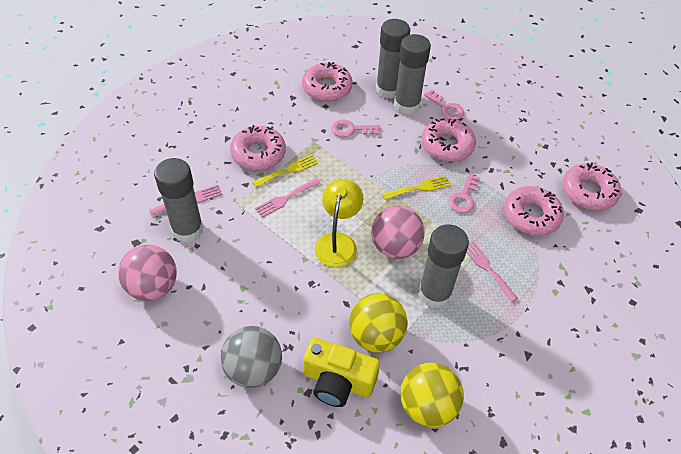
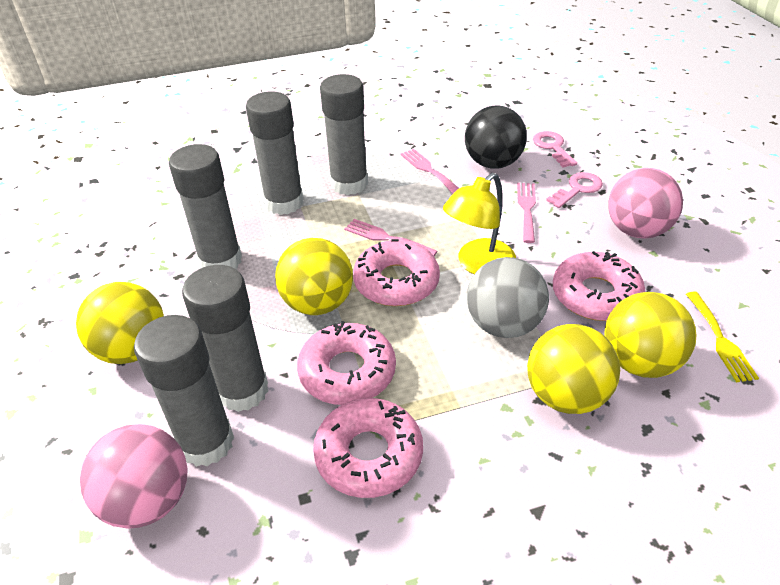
black ball: none = 0 -> [465,105,527,169] = 1
grey glue stick: [154,158,204,242] [376,19,410,99] [394,34,431,115] [419,224,469,308] = 4 -> [134,315,234,467] [169,144,242,269] [182,265,268,412] [246,91,303,215] [320,74,368,195] = 5
pink donut: [230,125,286,170] [302,62,353,102] [421,118,476,162] [504,186,564,236] [562,162,621,211] = 5 -> [297,321,396,405] [313,398,423,498] [353,239,440,306] [553,251,646,321] = 4
pink key: [331,120,380,137] [424,90,464,120] [448,173,480,213] = 3 -> [533,131,577,168] [546,172,603,208] = 2
yellow ball: [349,293,408,353] [400,363,464,427] = 2 -> [76,282,164,364] [275,238,353,315] [527,324,620,414] [604,292,696,378] = 4
yellow camera: [303,338,380,407] = 1 -> none = 0
yellow fork: [252,155,318,187] [382,176,451,200] = 2 -> [686,292,759,382] = 1

